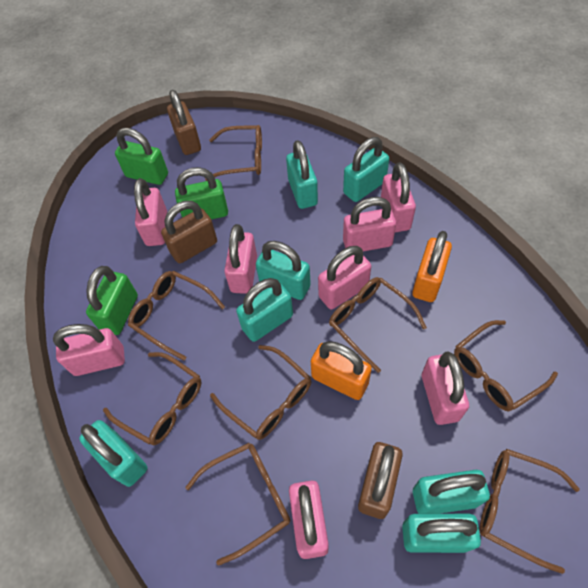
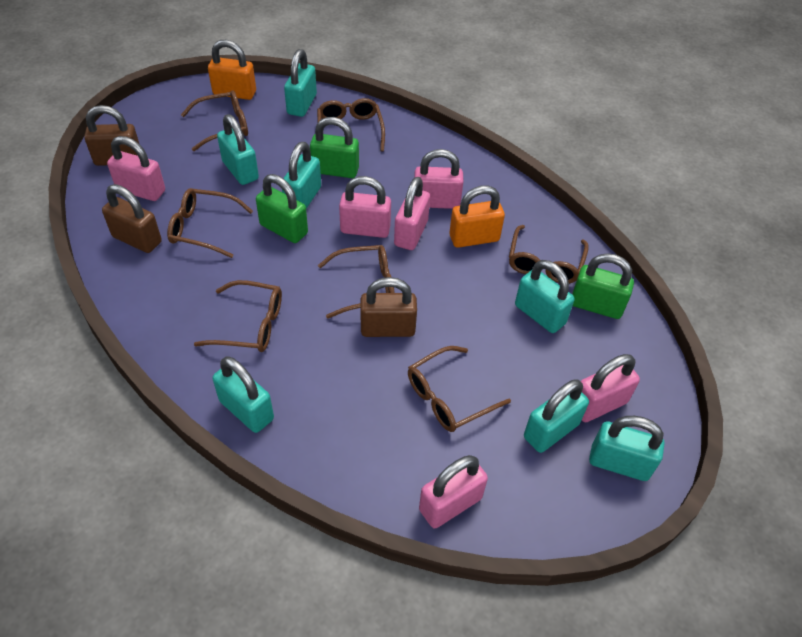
brown glasses: [103,352,201,445] [128,271,225,361] [185,443,290,565] [205,125,262,181] [210,345,311,440] [329,277,427,373] [454,320,558,412] [479,449,580,574] = 8 -> [167,188,253,258] [181,90,248,151] [194,280,282,352] [317,98,385,152] [318,245,395,319] [408,346,511,432] [509,225,589,284] = 7
pink padlock: [53,324,125,376] [134,178,167,246] [224,224,257,294] [289,480,329,559] [318,246,371,309] [343,197,396,252] [381,162,416,232] [422,351,469,425] = 8 -> [107,136,165,201] [339,176,391,238] [394,177,430,250] [414,149,464,209] [419,455,488,528] [581,354,640,422] = 6

